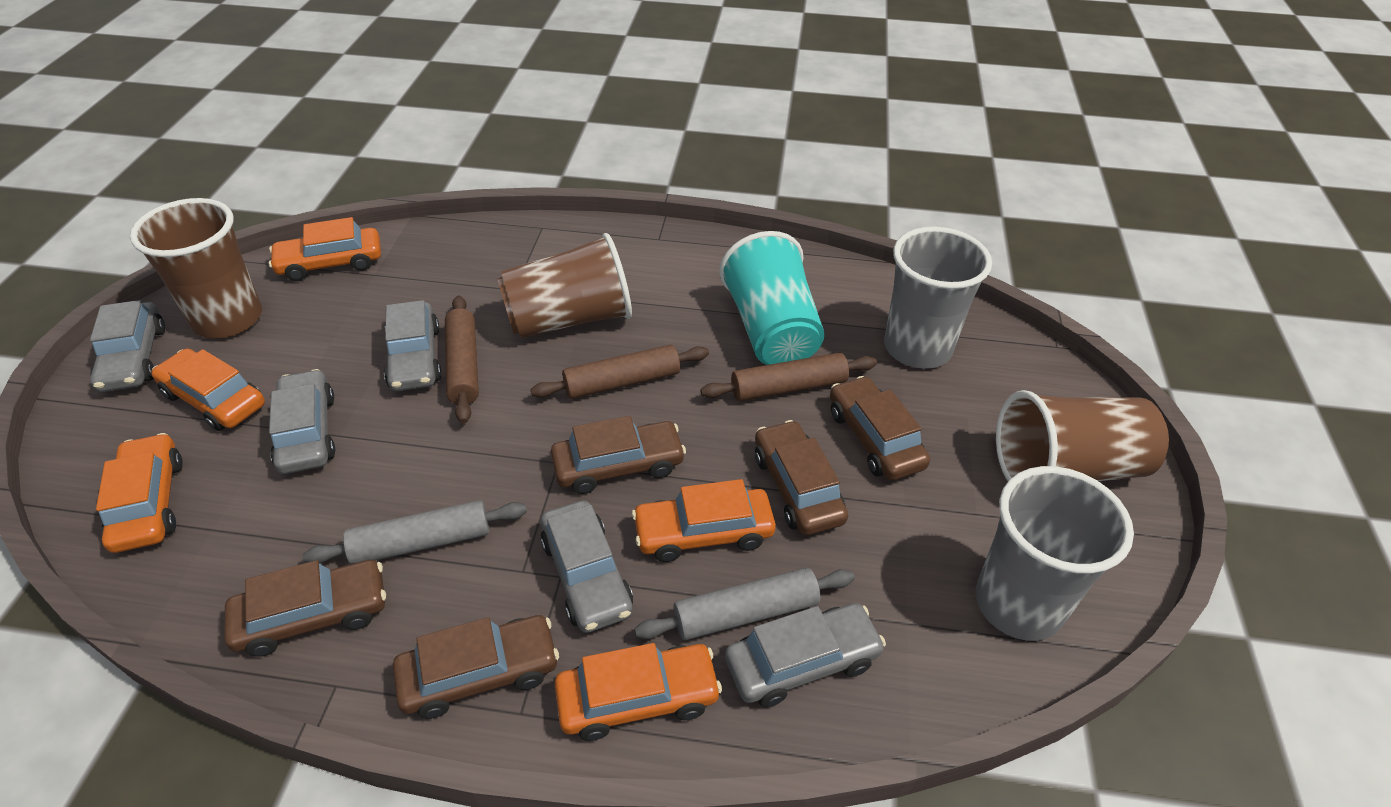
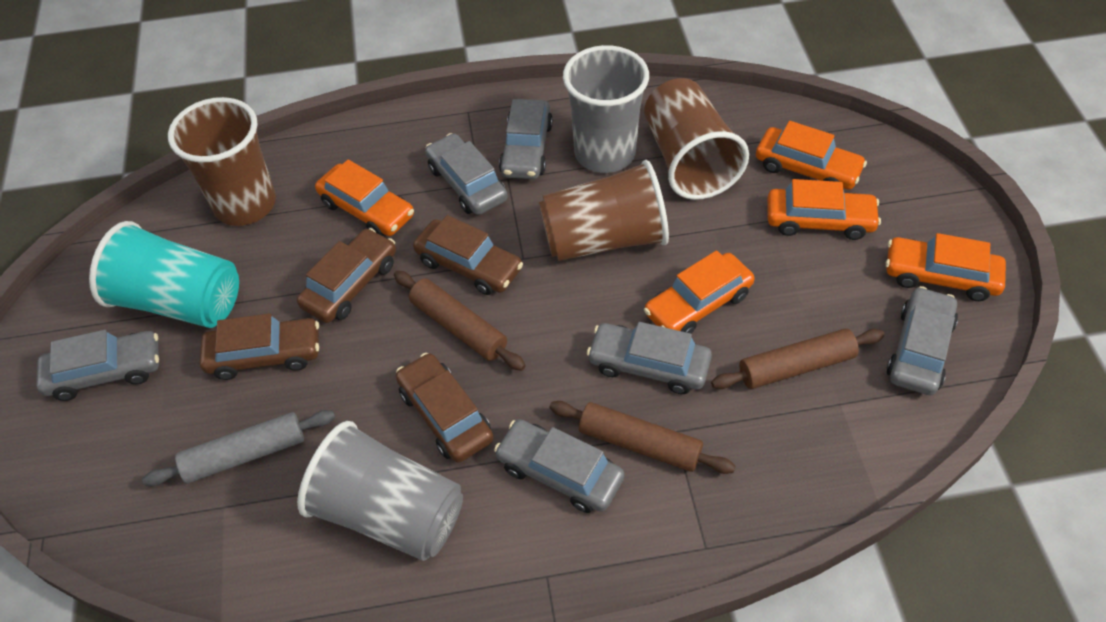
brown car: [224,560,386,657] [393,615,559,719] [551,416,686,494] [755,420,848,535] [830,376,930,480] = 5 -> [200,313,319,380] [297,228,396,323] [396,353,493,463] [413,215,523,295] = 4
grey car: [90,300,165,392] [269,369,335,474] [384,300,441,391] [540,500,633,633] [725,603,886,707] = 5 -> [36,330,159,401] [425,133,508,215] [494,419,624,513] [499,99,553,179] [587,322,712,394] [887,286,958,395] = 6
grey rolling pin: [303,500,527,564] [634,568,855,640] = 2 -> [142,410,335,486] = 1

